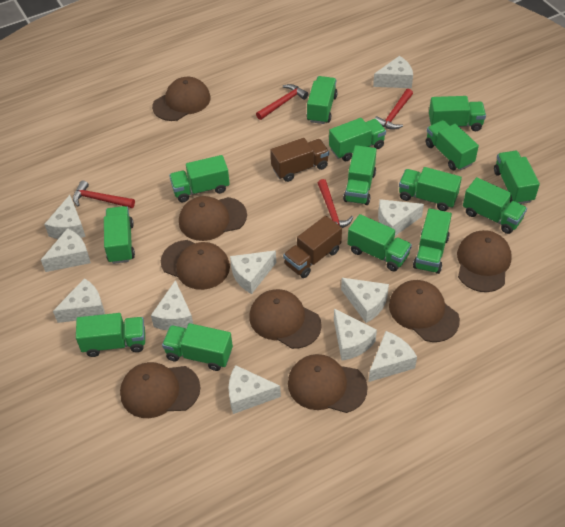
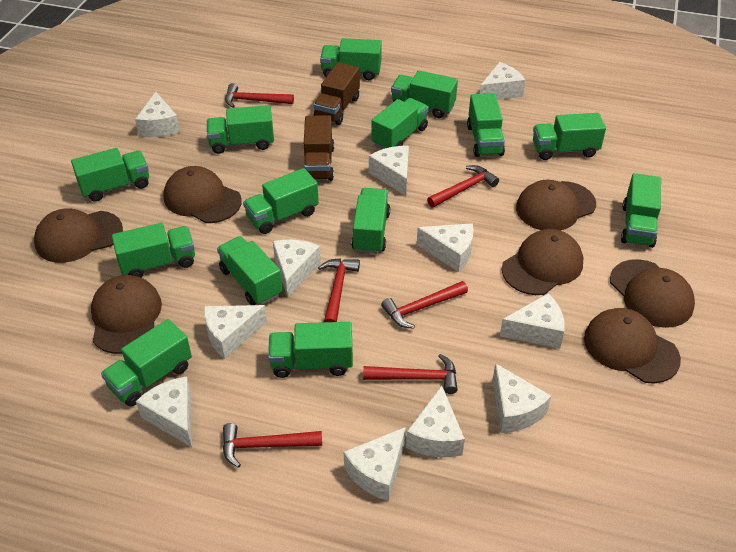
brown cap: [120,362,201,418] [152,77,210,121] [161,240,230,290] [179,196,247,241] [249,289,322,349] [288,354,368,413] [389,280,460,342] [457,230,512,292] = 8 -> [34,208,123,263] [91,275,162,354] [163,166,242,223] [502,229,583,295] [516,180,596,231] [584,308,681,384] [610,259,695,328] = 7
red hammer: [73,180,135,208] [256,84,308,120] [318,179,353,228] [375,89,413,130] = 4 -> [223,423,322,468] [225,83,294,108] [318,258,360,322] [363,354,458,394] [381,281,468,329] [427,165,499,208] = 6

